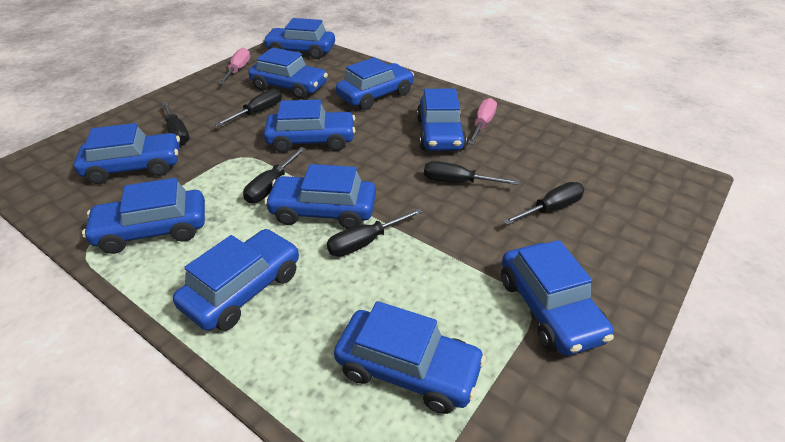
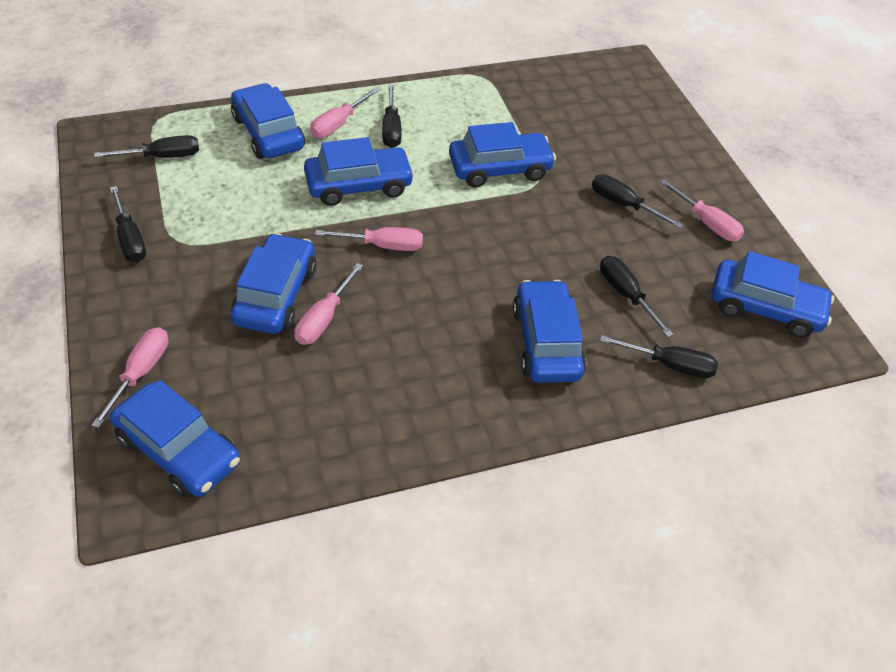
blue car: [74,123,180,184] [82,178,205,254] [173,229,299,331] [248,48,328,99] [263,18,335,59] [264,100,356,153] [264,164,376,229] [334,301,486,414] [336,57,414,110] [417,89,467,151] [501,240,614,356] = 11 -> [110,380,240,498] [230,233,316,334] [231,83,305,159] [304,137,415,206] [449,122,556,188] [512,280,586,383] [712,251,834,338] = 7
pink screwdriver: [219,48,250,84] [468,98,497,144] = 2 -> [91,327,169,428] [294,263,363,345] [310,88,379,138] [315,227,423,251] [660,179,744,241] = 5

